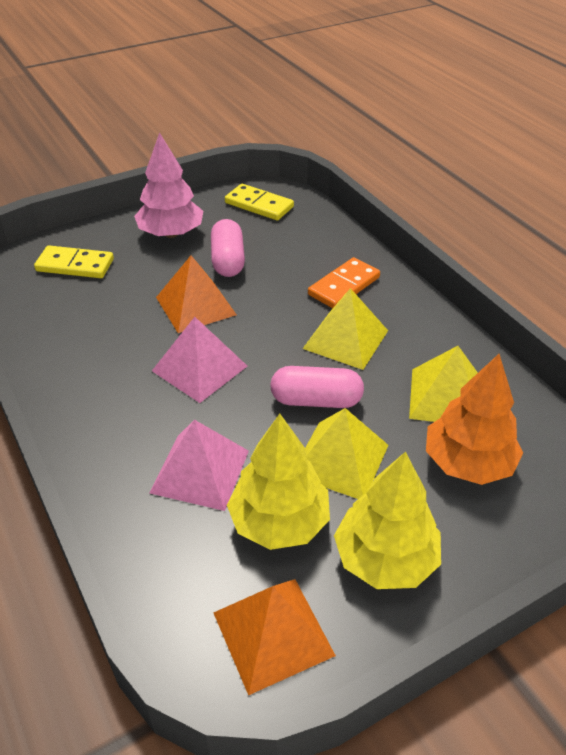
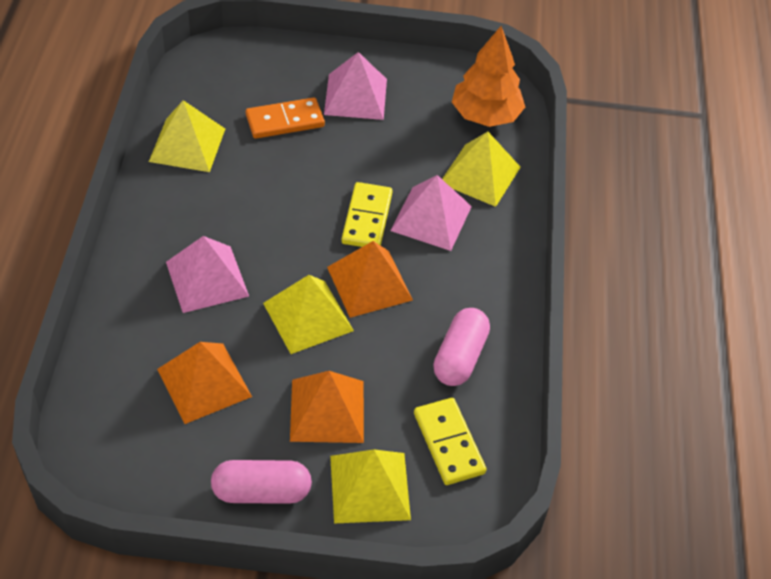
orange pyramid: [156,256,237,333] [214,579,336,696] = 2 -> [157,342,252,424] [290,371,364,443] [327,241,413,318] = 3
pink pyramid: [150,420,249,511] [152,317,247,403] = 2 -> [166,236,249,313] [324,52,387,120] [390,175,472,251] = 3
pink tree: [134,132,203,238] = 1 -> none = 0
yellow pyramid: [303,288,388,370] [305,408,388,499] [409,346,478,422] = 3 -> [149,100,225,172] [263,275,354,354] [330,449,411,524] [442,132,521,207] = 4
yellow tree: [227,414,330,550] [334,452,441,589] = 2 -> none = 0

